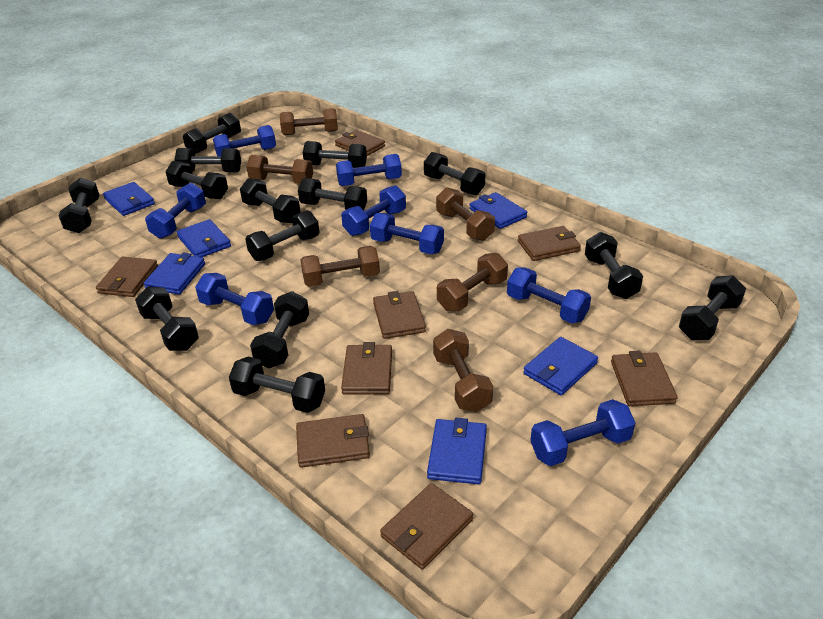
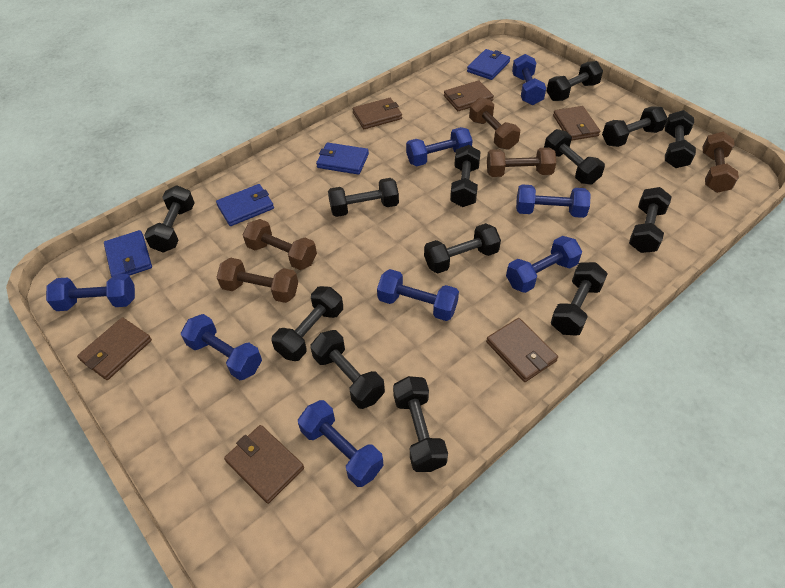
black dumbbell: [59,178,99,233] [135,286,199,351] [165,161,228,199] [174,148,241,172] [183,113,241,154] [229,356,325,413] [240,178,301,223] [245,211,320,261] [250,291,309,369] [298,178,367,211] [303,141,367,168] [424,152,485,195] [585,232,643,299] [679,275,746,340] = 14 -> [144,185,195,253] [272,286,343,361] [310,330,385,409] [328,178,399,217] [393,376,448,472] [424,223,501,273] [450,145,481,207] [544,129,605,185] [547,61,603,101] [551,262,607,336] [602,106,668,147] [629,187,672,253] [665,110,696,168] = 13
blue wallet: [103,182,155,216] [143,252,205,294] [177,219,231,257] [427,418,487,484] [469,192,527,229] [523,337,598,395] = 6 -> [104,230,152,277] [216,184,274,226] [316,143,369,175] [467,49,510,80] = 4
brown dumbbell: [246,155,313,184] [280,108,338,135] [300,246,380,287] [433,329,493,412] [436,187,495,241] [437,253,508,311] = 6 -> [217,258,298,303] [243,219,317,270] [469,97,520,150] [487,147,556,177] [702,132,739,193] = 5
brown wallet: [96,257,158,297] [296,414,370,468] [335,130,385,156] [341,342,392,395] [373,291,426,339] [380,483,473,570] [518,226,581,261] [611,351,678,406] = 8 -> [77,317,152,380] [224,425,304,504] [353,98,402,129] [444,80,494,111] [486,318,558,382] [553,106,600,141] = 6

